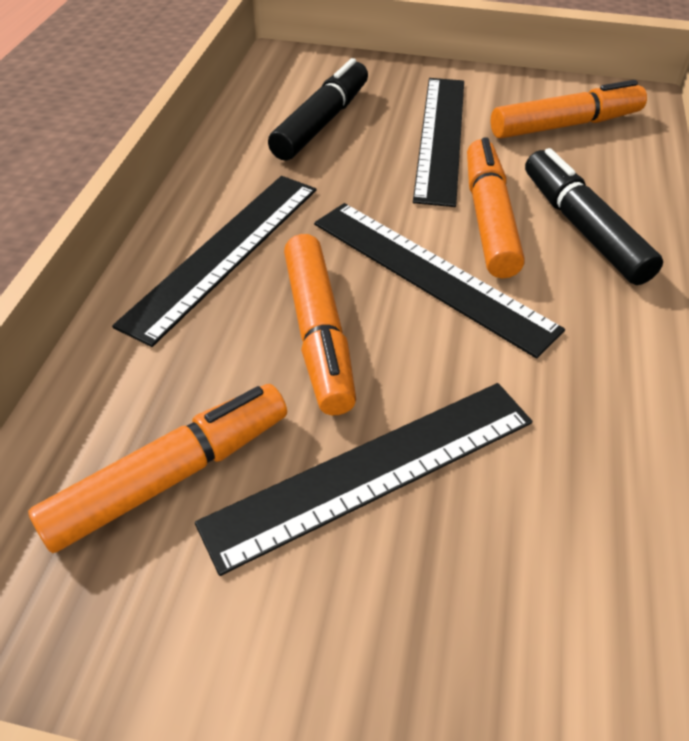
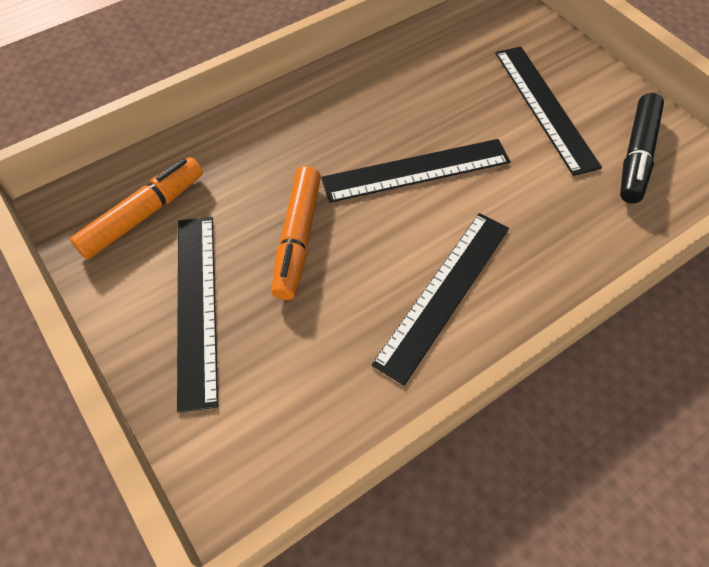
black marker: [268,58,368,161] [525,148,663,285] = 2 -> [620,93,664,203] = 1
orange marker: [28,384,287,553] [284,234,356,415] [467,137,525,278] [490,80,647,139] = 4 -> [70,157,203,260] [271,166,321,300] = 2

